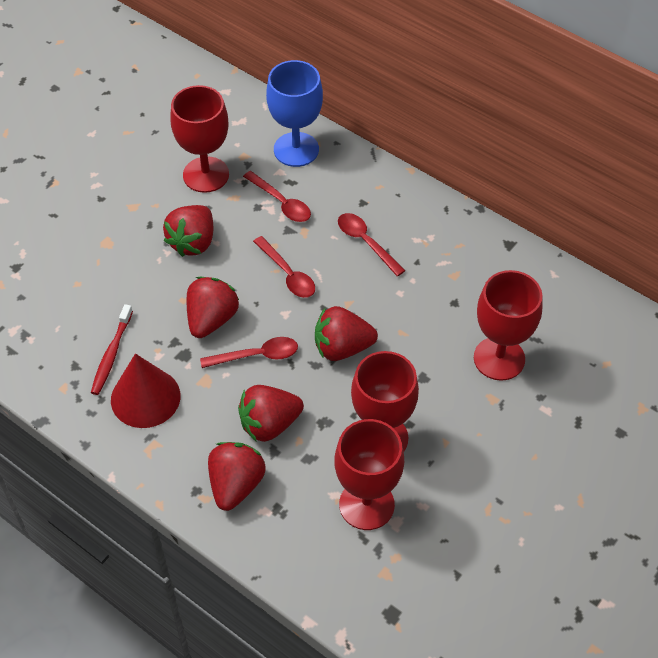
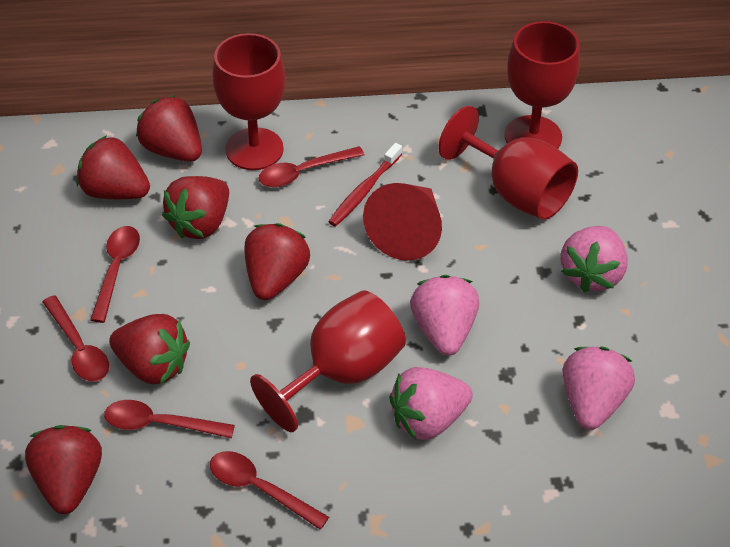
blue goblet: [266,60,323,167] = 1 -> none = 0
pink strawberry: none = 0 -> [389,367,473,440] [410,275,479,356] [561,226,628,292] [563,347,635,430] = 4
red spoon: [200,337,298,368] [243,171,311,222] [253,236,315,298] [338,213,405,277] = 4 -> [43,295,109,381] [90,226,140,323] [104,400,235,438] [210,451,329,530] [259,146,365,187] = 5
red strawberry: [163,205,213,257] [187,277,239,338] [208,442,266,511] [238,385,304,442] [315,306,378,361] = 5 -> [25,425,102,514] [76,136,150,199] [109,314,190,384] [136,95,202,162] [162,176,229,239] [244,223,310,300] = 6

